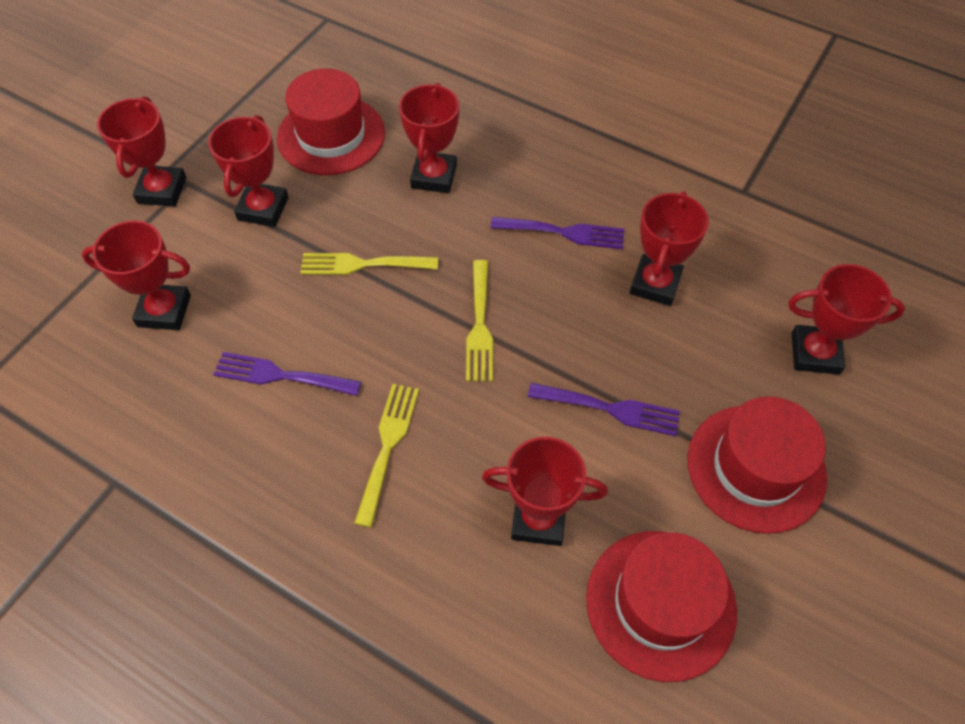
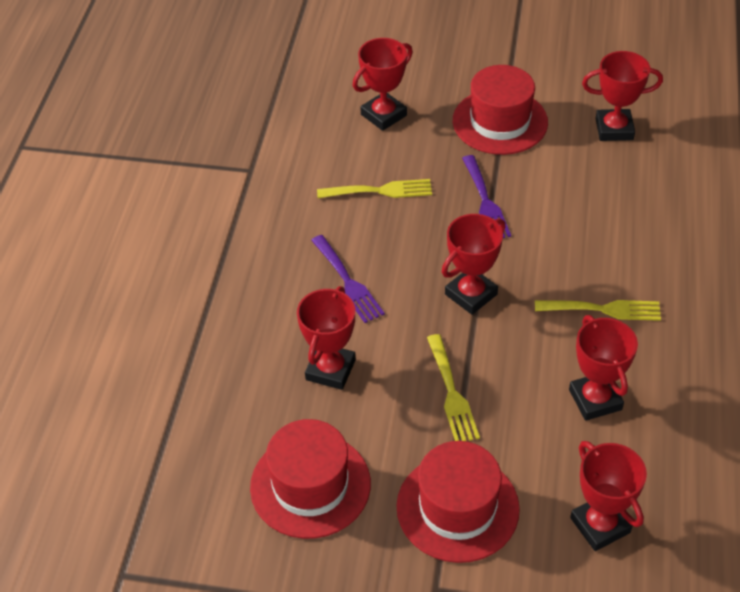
purple fork: [213,352,361,396] [490,217,624,249] [528,383,680,436] = 3 -> [311,235,385,323] [462,155,511,238] = 2
red trophy: [82,221,191,330] [97,96,186,207] [208,115,289,227] [399,83,459,193] [482,437,608,546] [630,191,709,306] [788,264,905,375] = 7 -> [297,286,356,390] [353,38,413,131] [442,214,505,315] [569,315,638,421] [570,441,647,551] [582,51,663,141] = 6

